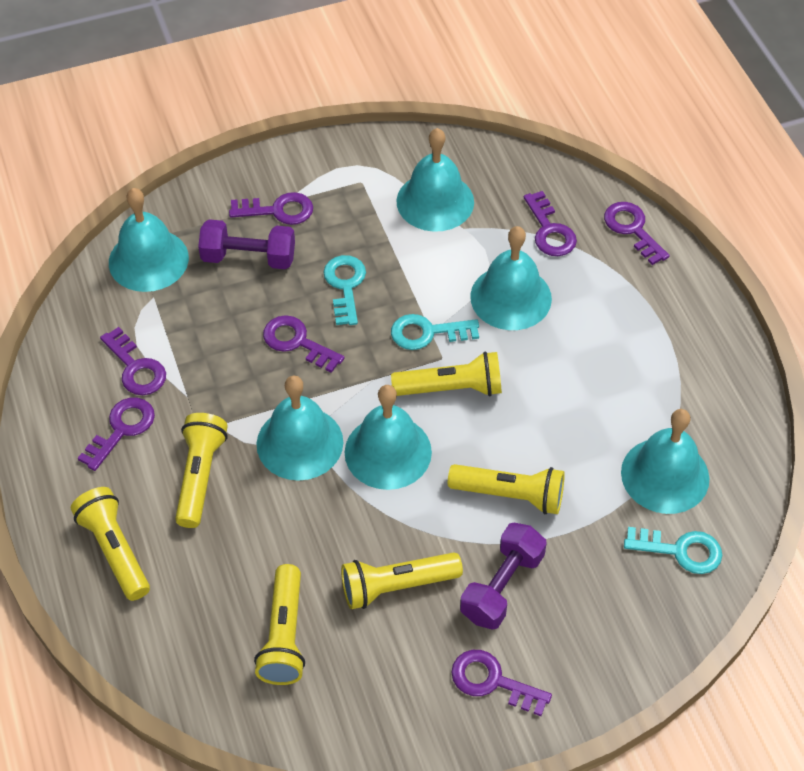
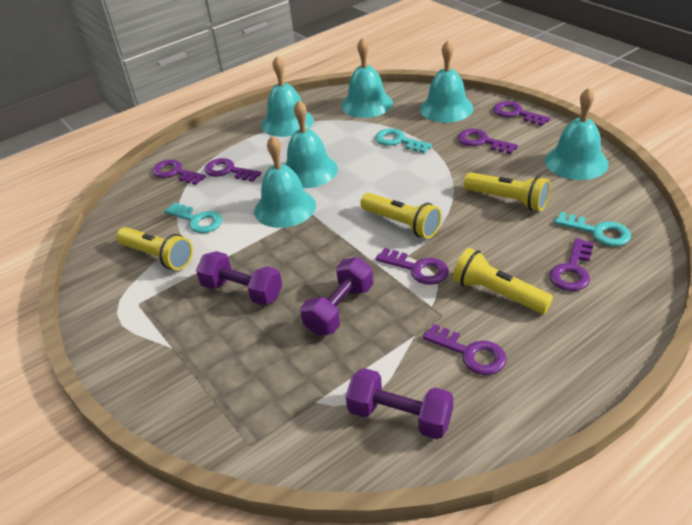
purple dumbbell: [198,219,295,269] [460,523,547,630] = 2 -> [196,251,282,305] [300,257,373,335] [346,368,453,439] = 3
yellow flashlight: [71,487,150,601] [175,413,228,528] [254,564,305,685] [341,552,463,609] [391,351,502,396] [448,464,565,514] = 6 -> [116,227,193,270] [360,193,441,239] [453,248,553,314] [464,172,550,211] = 4

